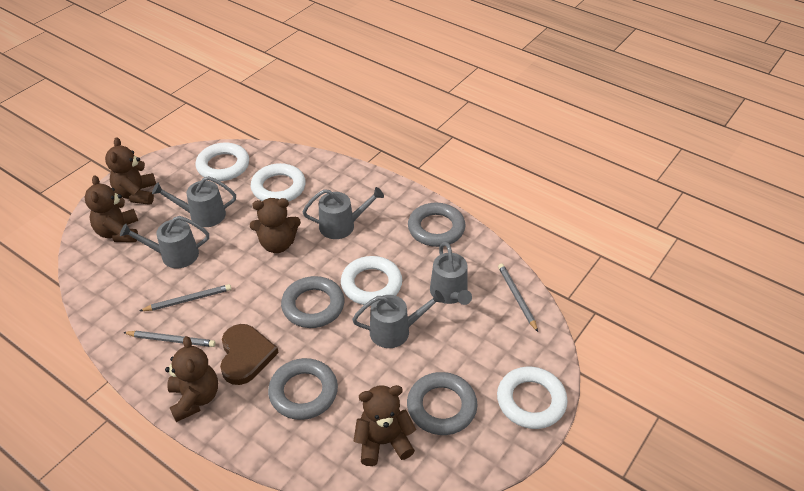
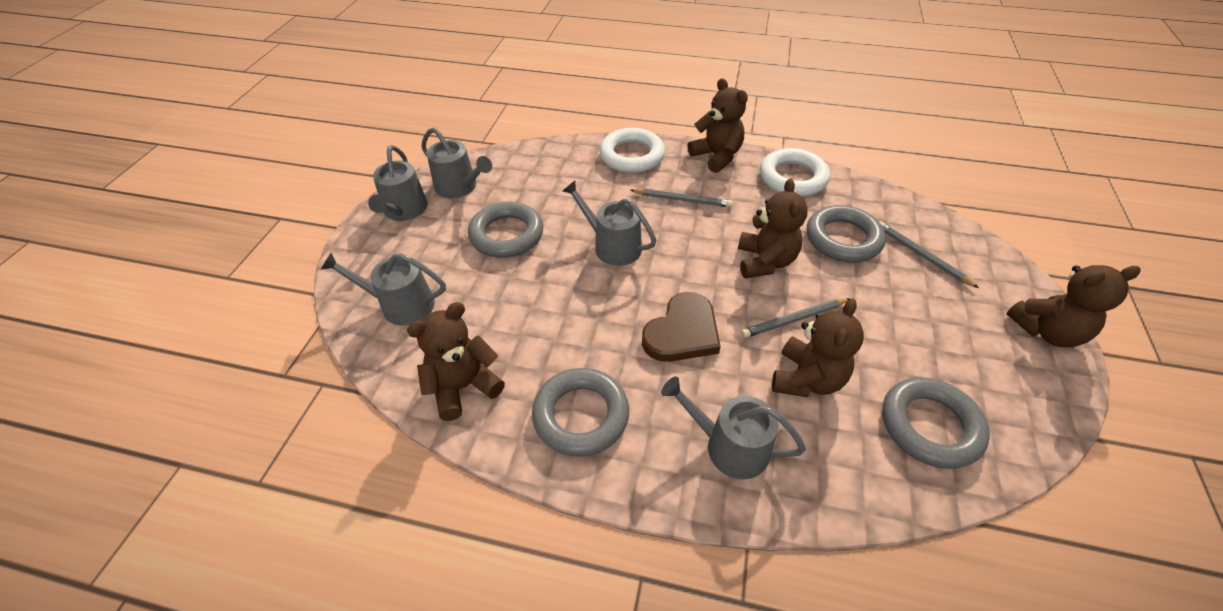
white ring: [196,143,249,181] [251,163,306,202] [341,256,402,306] [497,366,568,429] = 4 -> [599,128,665,173] [760,148,830,197] = 2

